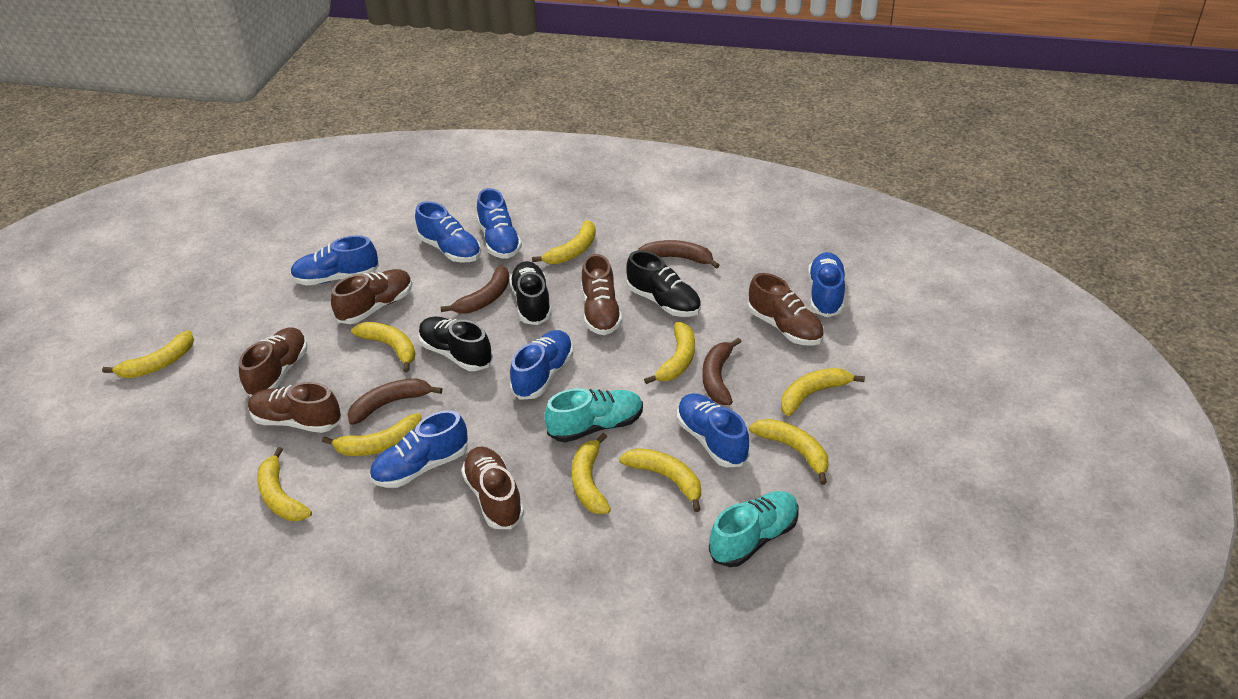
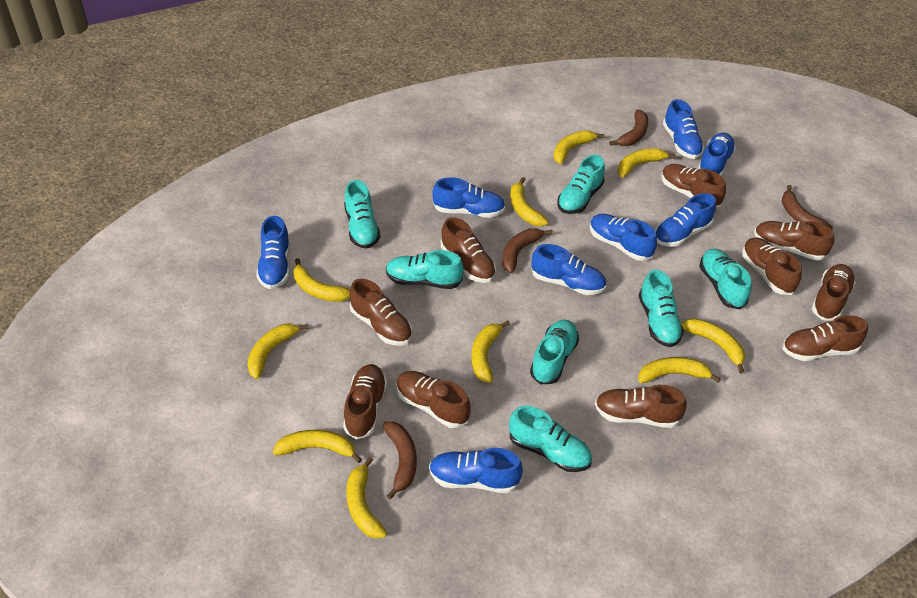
black shoe: [418,316,493,371] [509,261,552,325] [626,250,701,317] = 3 -> none = 0
blue shoe: [290,235,379,286] [370,410,468,488] [415,201,481,262] [477,188,522,259] [510,330,573,400] [677,393,750,468] [808,252,845,317] = 7 -> [256,216,290,289] [429,448,523,493] [432,177,505,218] [531,244,606,295] [590,214,657,261] [655,193,716,247] [663,99,704,159] [698,133,736,176] = 8
brown shoe: [239,327,308,397] [248,382,341,433] [331,269,412,324] [461,446,524,529] [581,254,622,335] [748,273,824,346] = 6 -> [343,364,387,439] [349,279,412,346] [397,371,471,428] [441,217,496,283] [595,385,687,428] [661,164,726,207] [742,238,802,295] [754,221,834,261] [782,315,868,361] [812,264,856,321] = 10
turquoise shoe: [544,388,643,442] [709,491,799,567] = 2 -> [344,180,380,249] [386,250,464,289] [509,406,592,472] [530,320,579,384] [557,155,605,214] [638,270,684,347] [699,249,752,309] = 7

